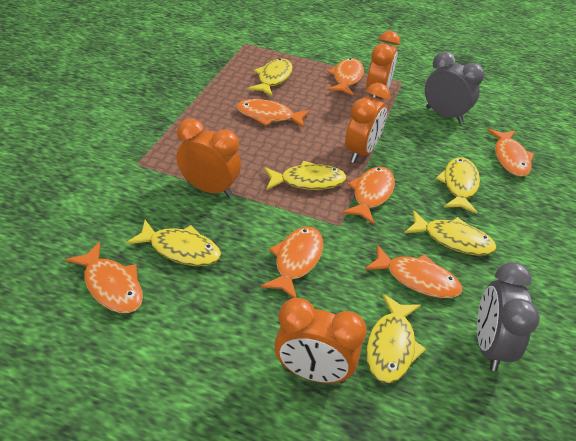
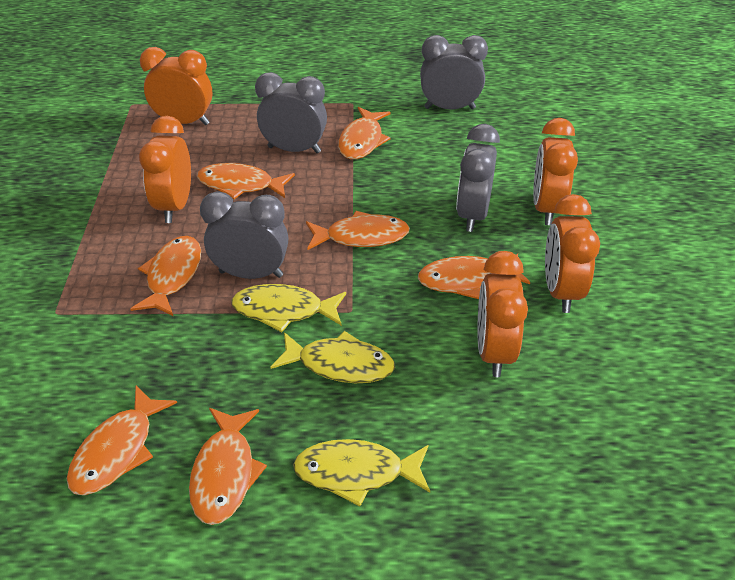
grey clock: [425,51,485,123] [477,262,540,371] = 2 -> [200,191,288,279] [255,72,327,153] [420,35,488,109] [456,124,500,232] = 4
orange clock: [176,118,241,197] [274,298,367,383] [345,83,390,163] [366,31,400,98] = 4 -> [139,116,191,223] [140,47,213,125] [478,251,528,377] [533,118,578,225] [545,194,600,313] = 5
yellow fish: [126,220,221,266] [247,59,293,96] [264,161,347,190] [366,294,426,383] [404,210,497,256] [436,157,480,214] = 6 -> [231,284,346,332] [270,331,395,383] [293,439,430,506] = 3

